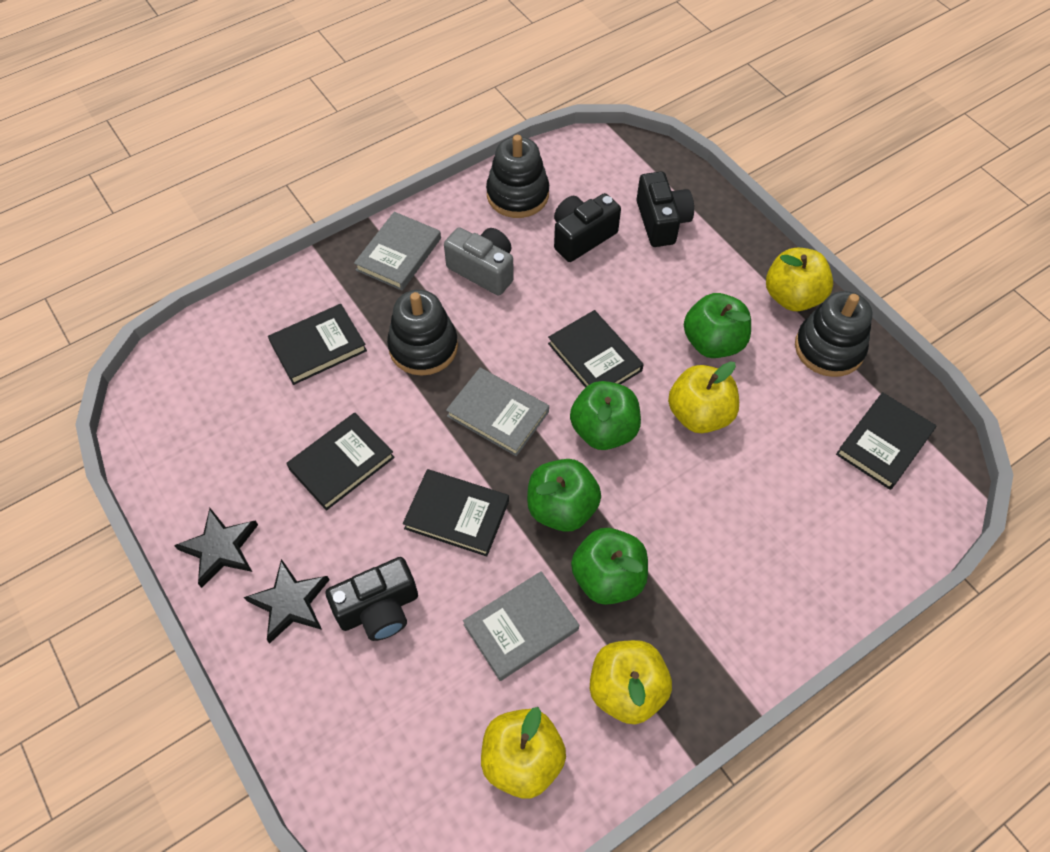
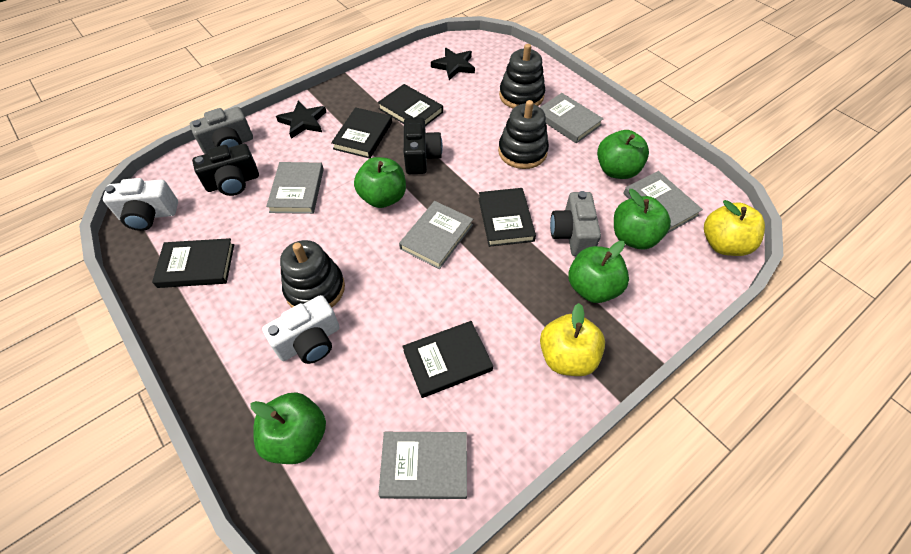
black camera: [326,557,418,641] [554,193,621,262] [636,172,694,247] = 3 -> [192,144,259,196] [404,117,443,174] = 2
green apple: [527,459,601,532] [570,381,641,450] [571,528,648,605] [684,293,751,358] = 4 -> [250,392,326,464] [354,157,406,208] [568,241,629,303] [597,130,649,179] [614,189,671,249] = 5
grey book: [354,212,441,291] [446,367,549,456] [463,571,579,681] = 3 -> [266,162,324,214] [378,432,467,499] [399,201,473,269] [540,93,604,143] [623,171,703,234] = 5
grey camera: [444,227,514,296] = 1 -> [190,107,253,154] [550,191,601,256] = 2
white camera: none = 0 -> [103,178,178,231] [262,295,339,364] = 2
yellow apple: [481,707,566,799] [590,640,672,724] [668,361,739,433] [766,247,833,311] = 4 -> [540,303,605,376] [704,200,765,256] = 2

